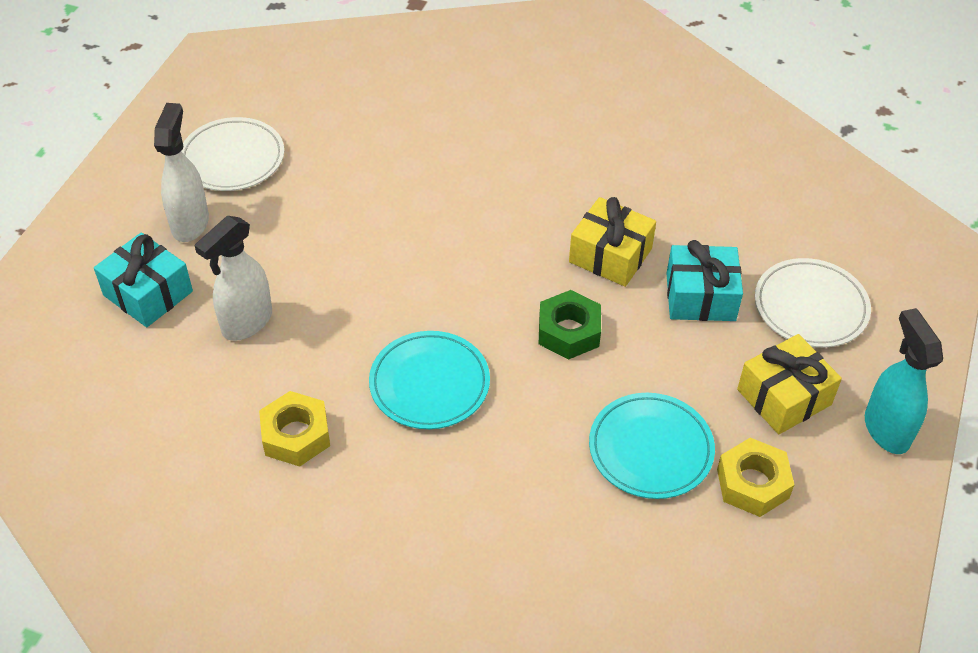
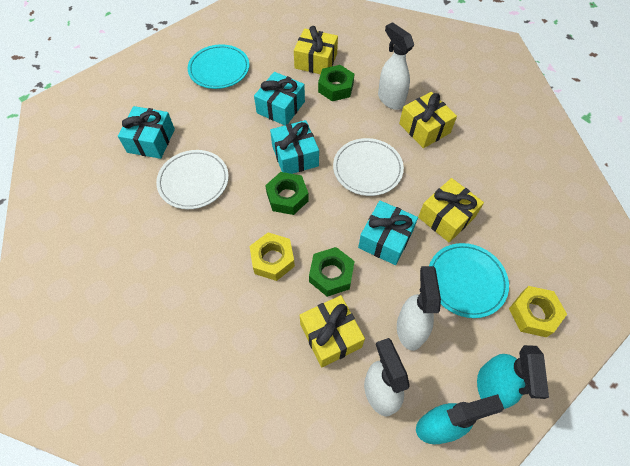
green nut: [539,290,601,359] = 1 -> [265,172,309,215] [309,247,355,297] [318,65,355,101] = 3
turquoise gift: [94,233,193,327] [666,240,743,321] = 2 -> [118,106,175,159] [254,72,305,125] [270,120,319,174] [358,201,418,265] = 4
turquoise spray bottle: [865,308,943,454] = 1 -> [416,394,504,444] [477,345,549,409] = 2
white spray bottle: [154,103,209,242] [194,216,272,341] = 2 -> [364,338,410,417] [378,22,414,110] [397,266,441,351] = 3
yellow gift: [569,197,656,287] [737,334,842,434] = 2 -> [294,26,338,74] [300,295,365,367] [399,92,457,148] [418,178,484,242] = 4

